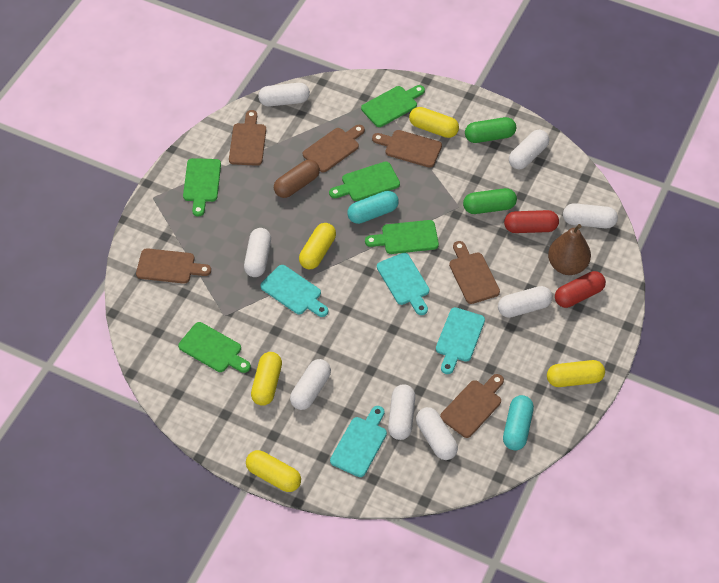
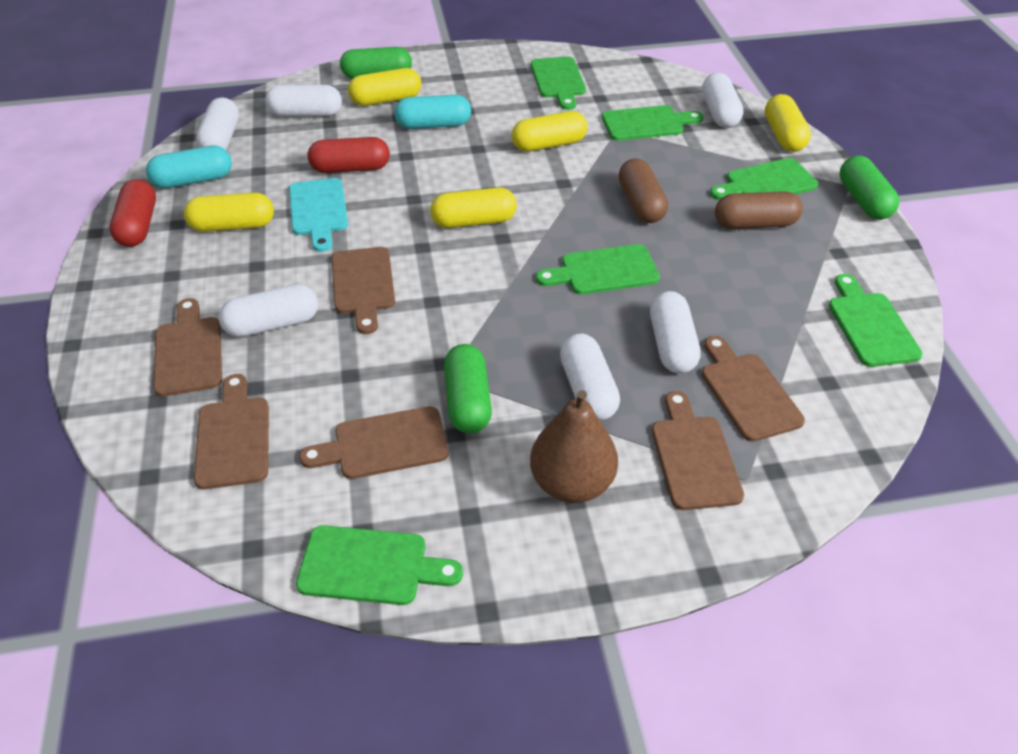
brown capsule: [274,160,320,198] = 1 -> [619,159,668,223] [715,191,803,229] = 2
green capsule: [463,188,517,214] [465,117,516,143] = 2 -> [340,47,412,79] [444,344,492,433] [840,155,899,220] = 3
green cutting board: [178,322,251,373] [183,158,221,217] [329,162,400,201] [361,85,425,127] [365,220,439,254] = 5 -> [296,525,463,605] [531,56,586,110] [536,244,660,295] [602,105,704,141] [710,158,818,200] [829,274,923,367] = 6
turquoise cutting board: [260,265,328,317] [330,406,387,477] [377,253,429,315] [436,307,485,374] = 4 -> [289,178,348,252] = 1
white capsule: [244,228,271,277] [258,83,310,106] [290,359,331,410] [388,384,415,440] [416,407,458,460] [498,286,553,318] [509,130,549,169] [563,203,618,228] = 8 -> [196,97,239,150] [219,284,318,337] [265,85,342,117] [560,334,620,420] [650,291,701,373] [702,73,743,128] = 6

